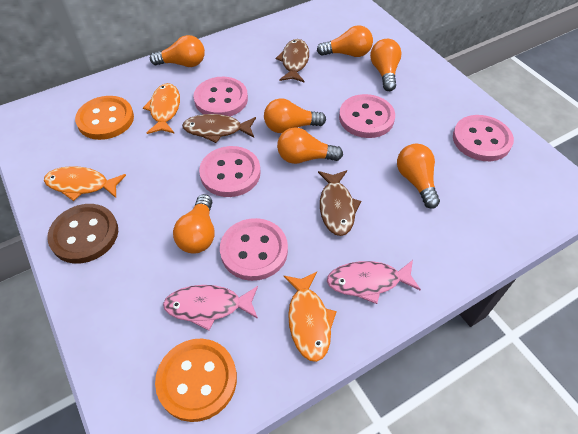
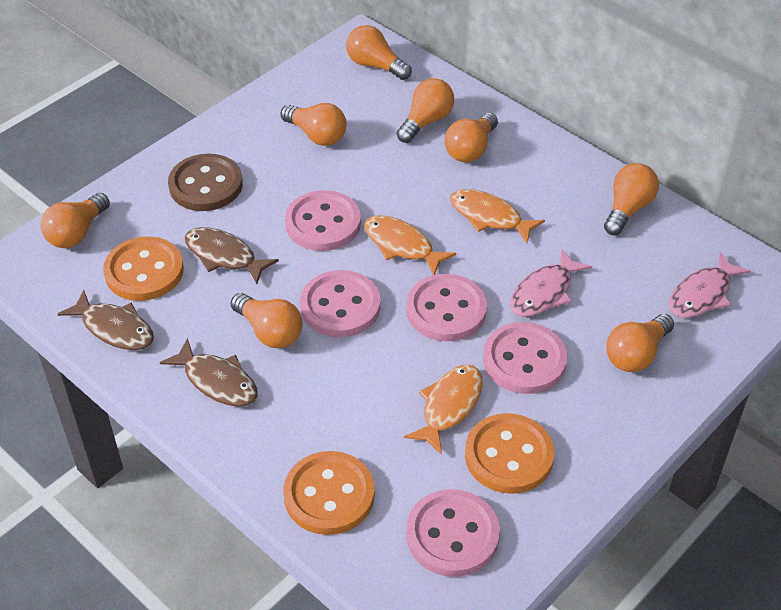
orange button: [75,96,134,140] [155,339,237,422] = 2 -> [103,237,184,301] [283,451,375,535] [465,413,554,494] = 3
orange light bulb: [150,35,205,67] [173,194,215,254] [264,98,326,133] [277,128,343,164] [317,25,373,57] [370,39,402,91] [397,144,440,209] = 7 -> [40,193,110,248] [231,293,303,348] [281,103,347,146] [346,25,412,80] [397,78,454,143] [445,113,498,162] [604,163,659,235] [606,314,674,372] = 8

